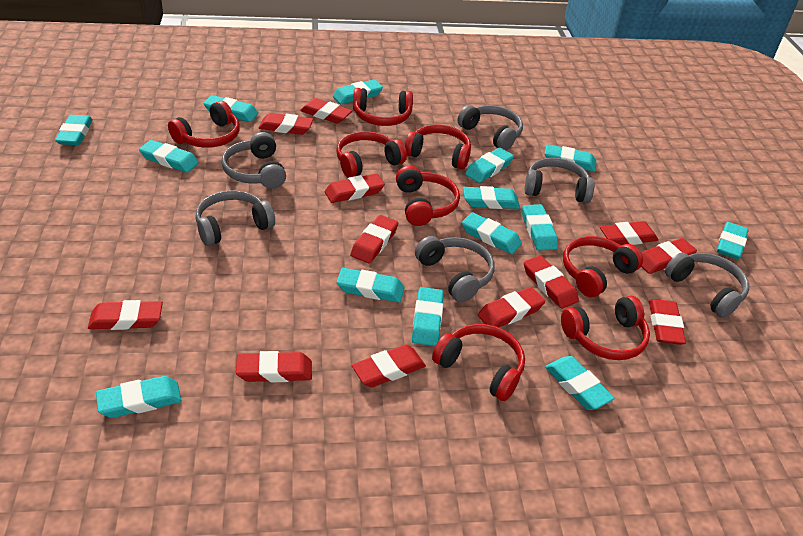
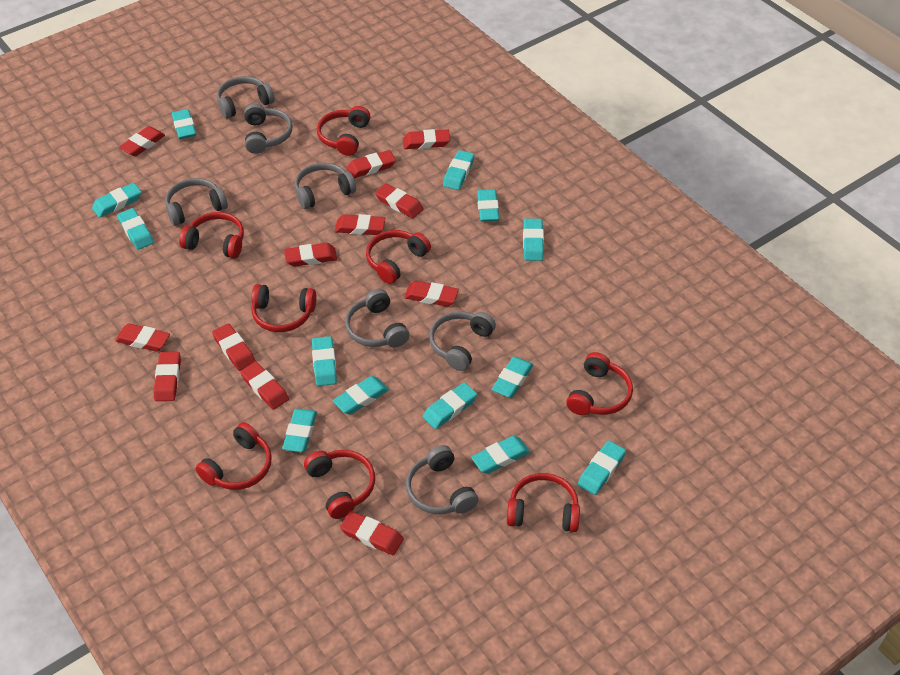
grey headphones: [195,190,275,246] [222,132,286,189] [415,236,494,302] [458,105,523,150] [524,158,594,203] [665,252,749,318] = 6 -> [165,178,228,226] [217,76,274,118] [244,104,293,154] [295,163,356,209] [345,289,409,347] [406,445,479,514] [429,311,496,371] = 7
turquoise eraser: [55,115,93,145] [96,376,181,418] [139,140,199,173] [203,95,258,122] [333,79,383,104] [337,268,404,303] [412,287,444,346] [462,212,522,254] [463,186,520,209] [465,148,514,183] [522,204,558,251] [545,144,597,172] [545,356,615,410] [717,222,749,259] = 14 -> [92,183,141,218] [117,208,154,250] [172,109,196,139] [282,409,317,452] [312,336,337,386] [333,376,389,414] [423,382,477,429] [443,150,474,190] [471,436,530,474] [477,189,499,221] [492,356,534,398] [523,219,544,261] [578,441,626,495] = 13

